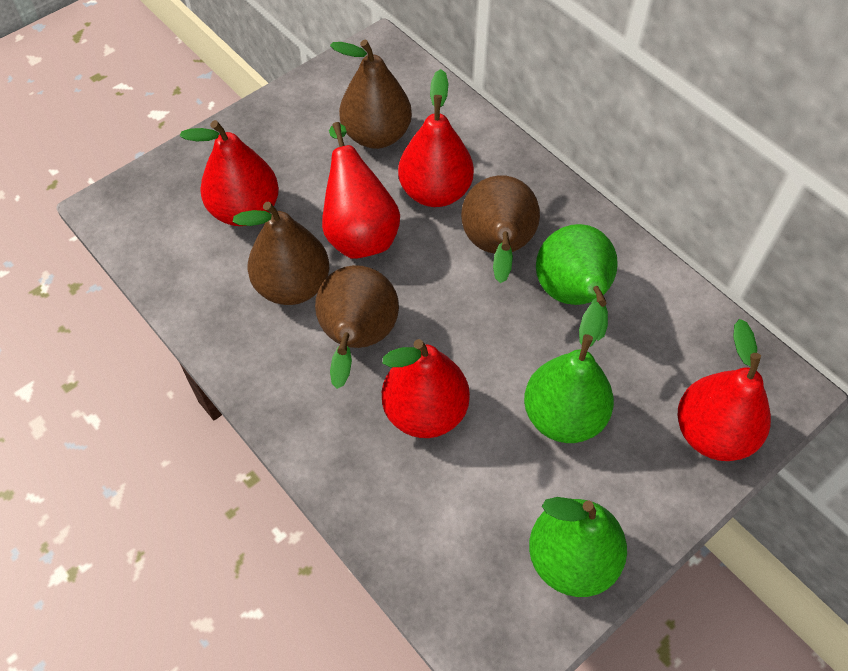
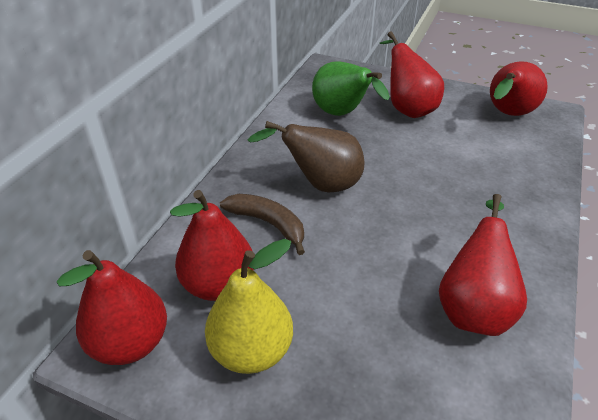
brown banana: none = 0 -> [220,194,305,255] = 1
brown pear: [233,201,329,305] [315,265,399,389] [330,40,412,149] [461,175,540,283] = 4 -> [248,121,364,192] = 1
green pear: [524,302,614,443] [529,497,627,597] [536,224,618,341] = 3 -> [312,61,390,116] = 1
yellow pear: none = 0 -> [205,239,293,374] = 1

